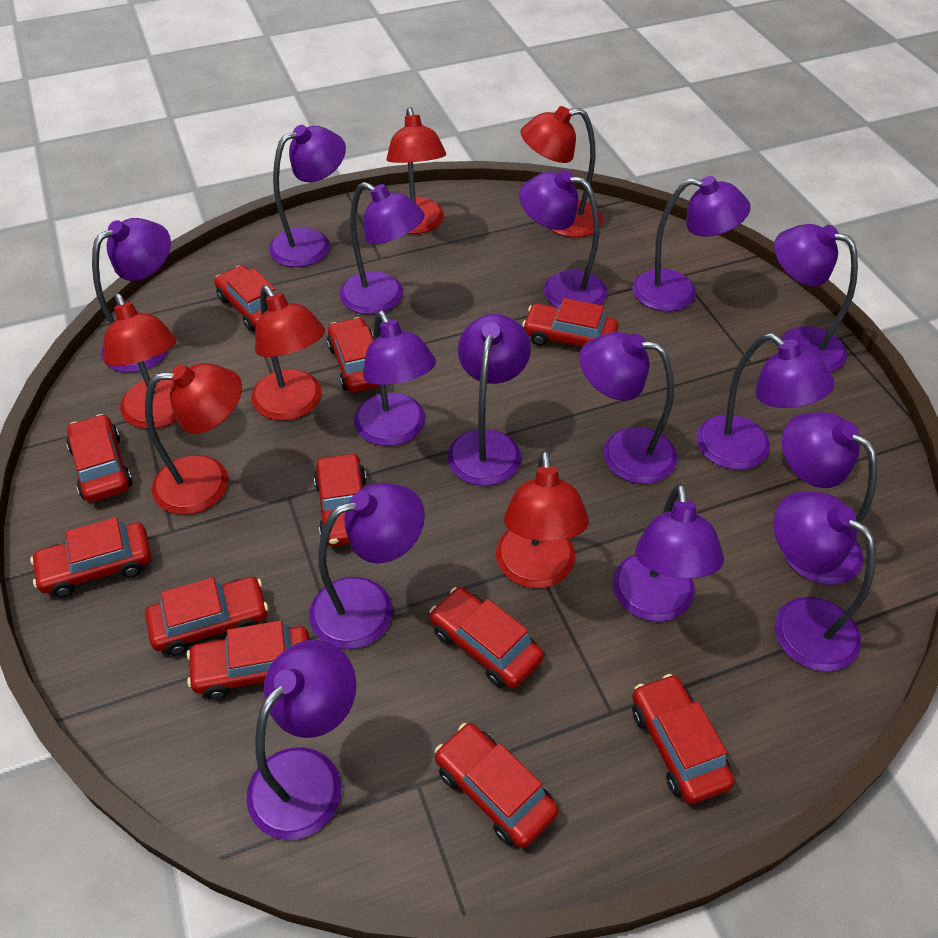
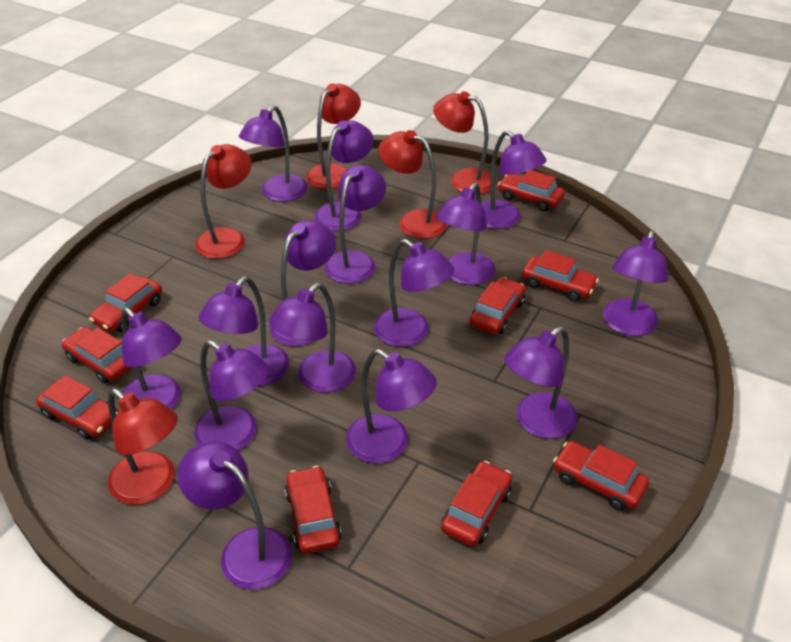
red car: [30,517,151,598] [66,414,132,502] [145,577,268,655] [187,620,309,700] [214,265,276,332] [314,454,367,546] [327,317,379,393] [429,587,544,688] [435,723,559,848] [522,298,618,347] [632,674,735,804] = 11 -> [36,375,118,440] [62,327,133,383] [89,273,162,332] [285,466,342,554] [441,461,512,546] [470,277,526,334] [498,170,565,211] [522,250,599,302] [553,441,649,511] = 9
red lamp: [104,294,177,429] [145,363,242,515] [251,286,325,421] [387,107,446,234] [496,450,589,588] [520,106,603,237] = 6 -> [108,389,178,505] [195,144,252,259] [306,83,361,190] [378,130,447,239] [433,91,496,195] = 5

